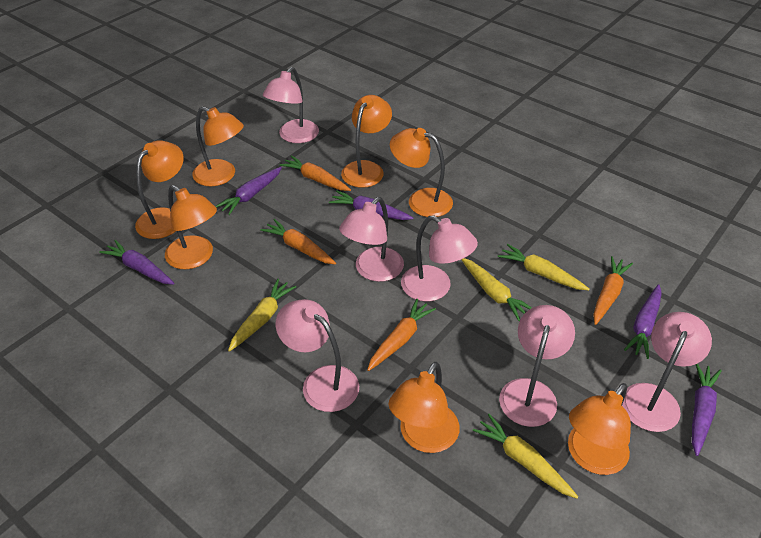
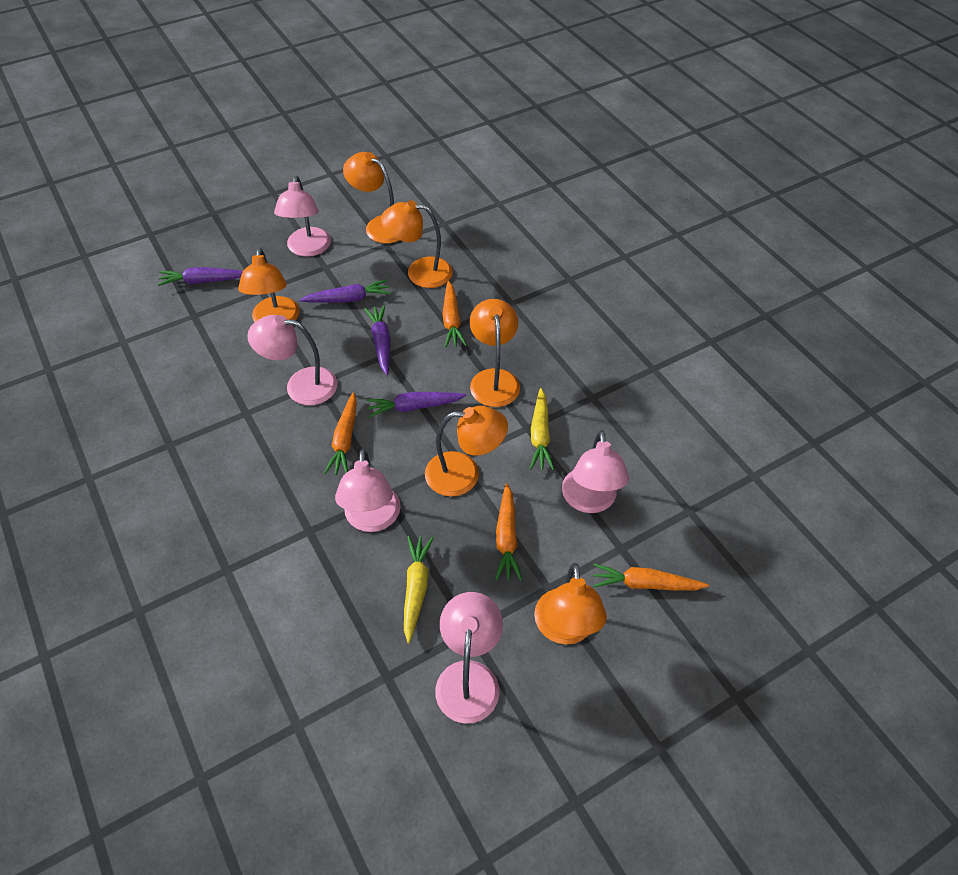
orange lamp: [135,141,184,239] [165,185,217,269] [192,106,244,186] [341,95,392,188] [388,362,459,453] [390,128,453,217] [568,383,631,475] = 7 -> [238,247,300,322] [343,152,400,243] [381,200,453,288] [425,406,508,497] [470,299,520,407] [534,563,607,645] = 6
pink lamp: [263,67,319,143] [276,299,359,412] [339,197,404,282] [401,215,478,301] [499,305,575,427] [622,312,712,432] = 6 -> [247,315,337,405] [274,176,331,257] [335,449,400,532] [435,592,503,723] [562,430,629,513] = 5
purple carrot: [99,240,175,285] [215,167,282,215] [329,191,413,220] [624,284,662,359] [692,364,722,456] = 5 -> [158,267,243,286] [299,279,390,303] [364,305,391,375] [366,392,466,418] = 4
yellow carrot: [228,279,296,352] [461,258,532,321] [473,414,578,499] [498,244,589,290] = 4 -> [404,536,433,643] [530,388,554,470] = 2

